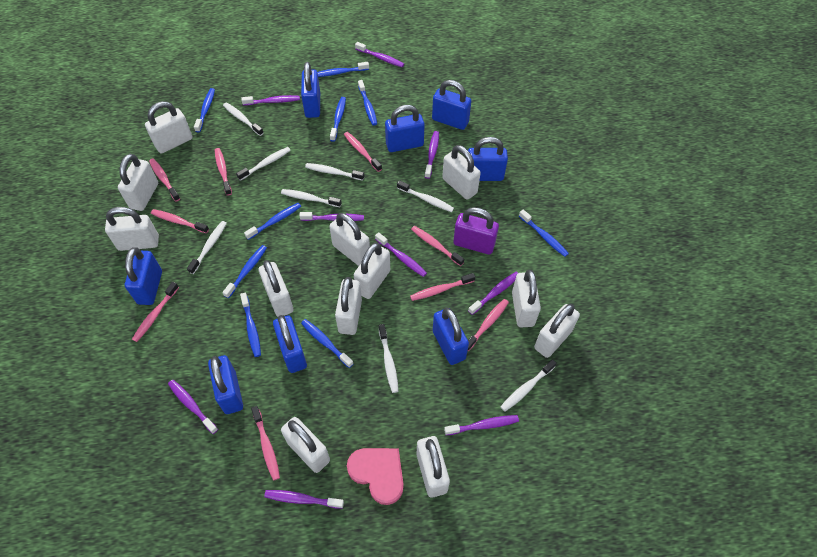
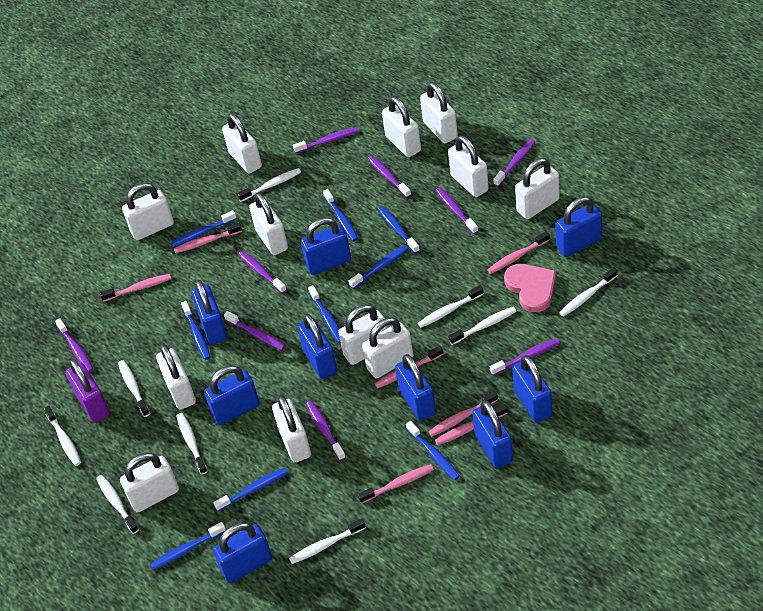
blue padlock: [125,247,162,305] [208,355,243,414] [273,315,307,373] [301,62,320,118] [385,105,425,152] [432,80,471,130] [433,307,469,365] [468,137,508,181] = 8 -> [191,280,227,345] [204,365,260,425] [213,522,272,583] [297,314,337,379] [301,218,351,275] [395,354,436,421] [472,400,513,468] [512,355,552,423] [555,197,602,257] = 9
pink toothbrush: [132,282,179,342] [149,159,180,201] [151,209,209,233] [215,148,232,196] [251,406,280,481] [344,132,382,172] [410,273,475,301] [411,226,464,266] [468,299,509,351] = 9 -> [100,274,171,302] [174,223,242,253] [358,464,434,503] [374,345,444,389] [428,391,498,437] [435,404,508,445] [487,231,550,274] = 7
white toothbrush: [187,221,227,274] [223,102,264,136] [236,147,291,181] [281,189,342,207] [305,163,364,181] [379,324,399,393] [397,180,454,212] [500,359,557,412] = 8 -> [44,406,81,466] [96,475,139,534] [118,360,150,417] [177,413,208,475] [237,168,301,202] [289,519,366,564] [418,285,484,328] [448,307,516,345] [559,267,618,317] = 9

